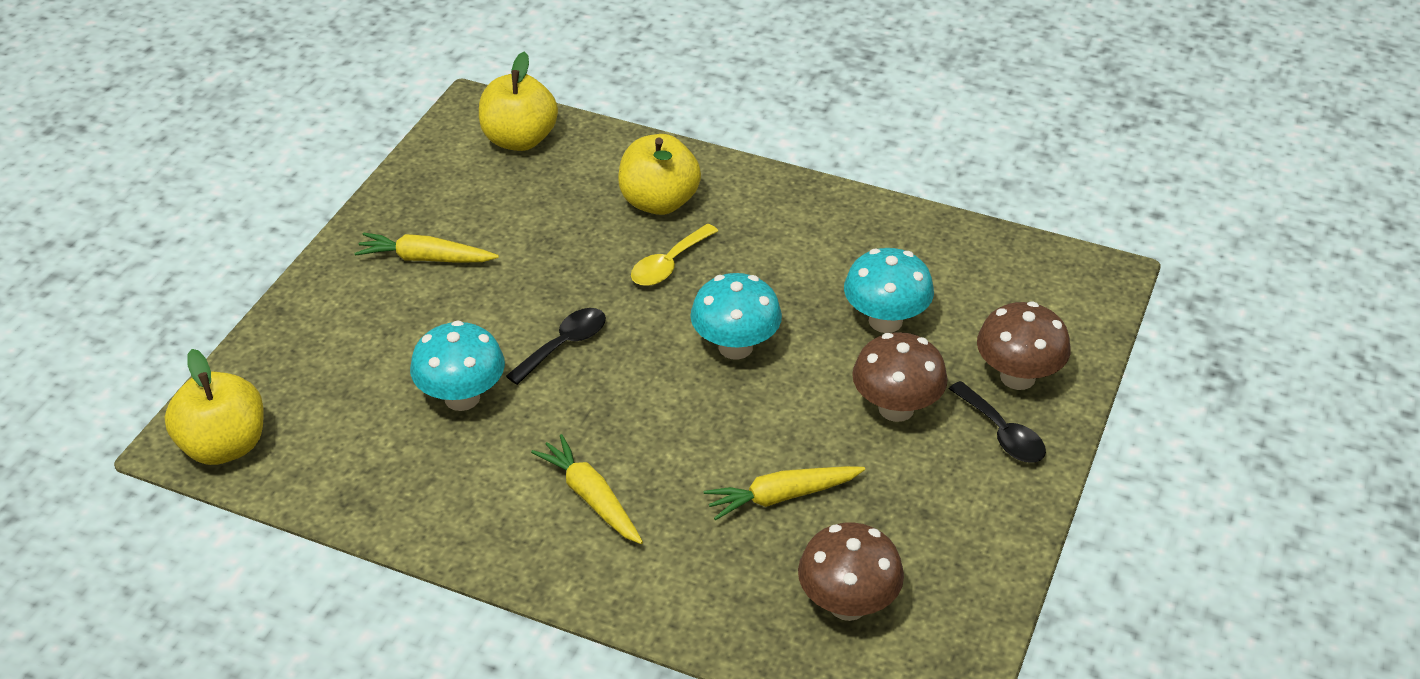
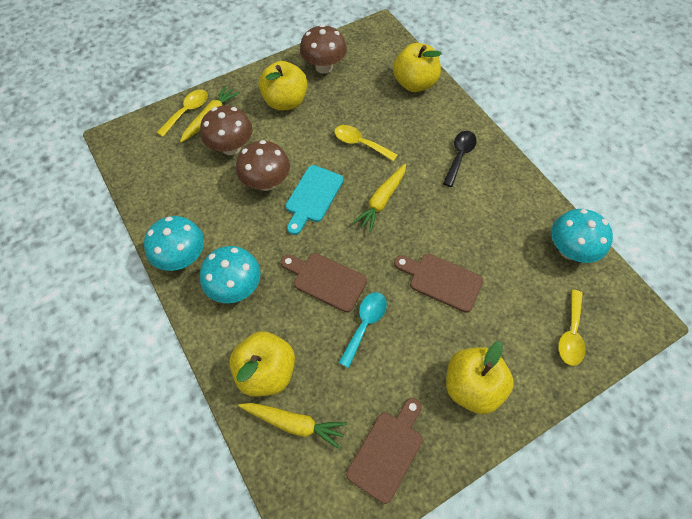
black spoon: [506,308,606,385] [949,381,1046,463] = 2 -> [443,131,477,187] = 1
brown cutting board: none = 0 -> [281,253,367,312] [346,398,423,504] [394,254,483,313] = 3
turquoise cutting board: none = 0 -> [286,165,343,235] = 1
turquoise spoon: none = 0 -> [338,292,387,368] = 1
yellow apple: [165,349,264,465] [479,52,558,151] [618,134,701,215] = 3 -> [229,331,295,397] [259,61,308,110] [393,43,442,92] [446,341,514,414] = 4
yellow spoon: [631,224,718,286] = 1 -> [157,90,208,137] [334,125,398,161] [558,290,585,366] = 3

